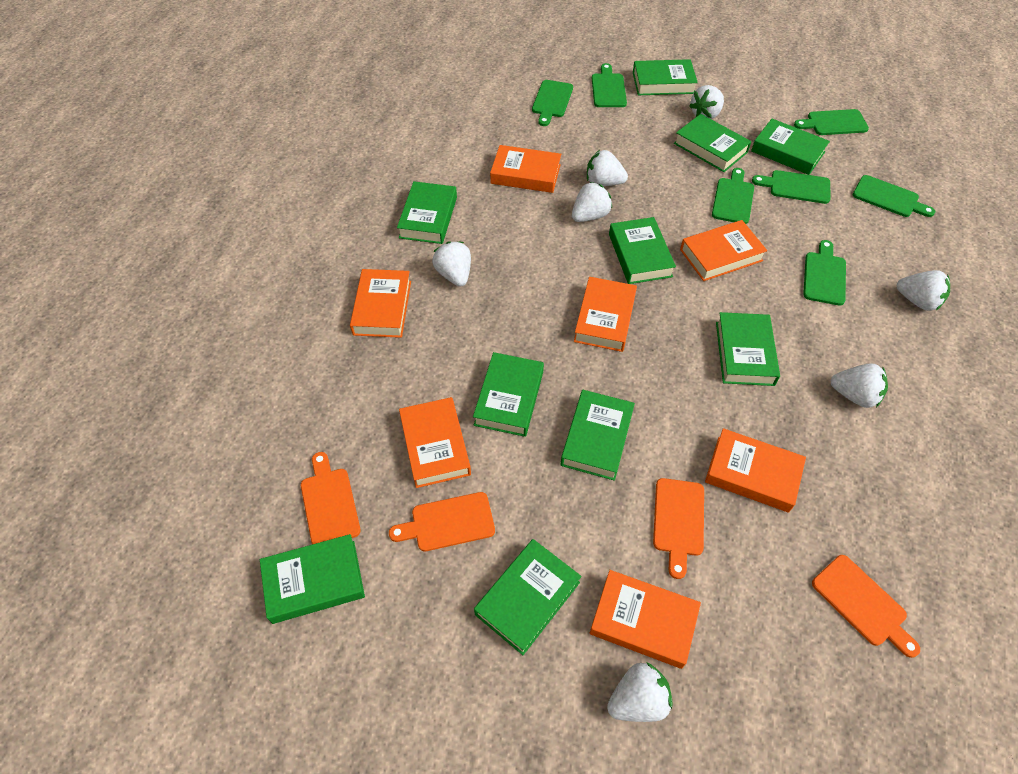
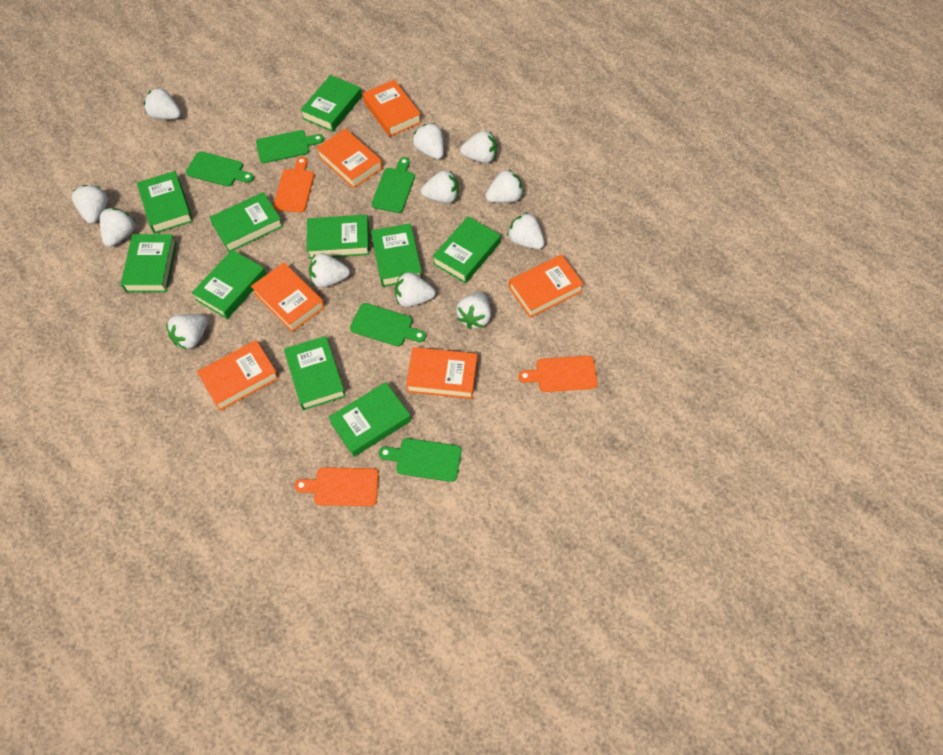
green cutting board: [532,80,573,126] [592,63,627,107] [712,168,754,224] [752,170,830,204] [794,109,869,135] [803,240,846,306] [853,175,935,217] = 7 -> [186,152,254,186] [256,130,324,163] [350,303,426,346] [372,157,415,213] [379,438,461,482] = 5
orange book: [350,269,411,338] [399,397,471,488] [490,145,561,193] [574,277,637,352] [590,570,701,669] [680,220,767,281] [705,428,806,513] = 7 -> [197,340,279,411] [251,263,325,332] [316,128,383,189] [363,80,422,137] [406,347,477,399] [509,255,584,318] = 6
orange cutting board: [301,452,361,544] [389,492,495,551] [653,478,704,579] [812,555,920,658] = 4 -> [273,157,314,213] [294,467,379,506] [518,356,598,392] = 3
white strawberry: [432,241,471,287] [572,182,612,222] [587,150,628,186] [607,663,673,722] [689,85,724,119] [830,363,888,408] [896,270,950,311] = 7 -> [72,185,108,224] [100,208,136,247] [144,88,181,120] [166,314,208,350] [309,253,350,288] [395,272,435,307] [413,123,444,159] [421,170,459,203] [456,292,491,329] [460,131,497,163] [486,169,523,203] [507,212,545,249] = 12

